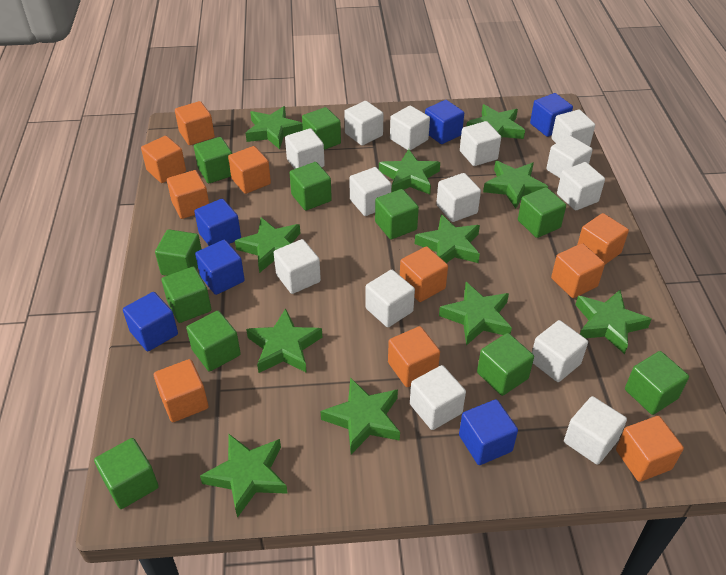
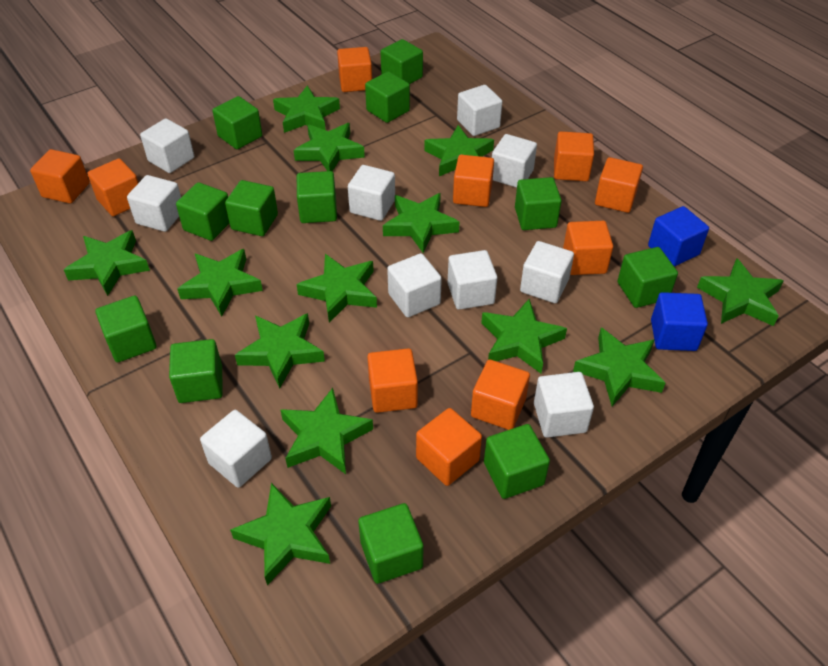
blue cube: [123,292,178,351] [194,199,241,246] [195,240,245,295] [425,100,464,144] [459,399,518,465] [530,93,573,137] = 6 -> [648,206,709,267] [651,292,708,351] = 2
green cube: [94,438,158,509] [155,229,201,276] [162,266,211,323] [186,311,241,371] [194,137,232,183] [290,162,332,211] [302,107,341,150] [375,189,419,239] [477,333,534,396] [518,187,566,238] [625,351,689,415] = 11 -> [95,296,157,362] [169,339,223,403] [176,182,230,241] [212,96,262,149] [225,180,278,236] [297,171,337,223] [358,503,424,584] [365,71,410,123] [380,39,423,84] [484,424,550,499] [515,177,562,230] [618,247,678,308] = 12
green star: [200,433,288,518] [235,218,300,273] [246,106,303,149] [246,308,322,373] [321,378,400,454] [379,149,440,194] [415,214,480,263] [439,282,512,345] [466,104,525,139] [483,161,548,209] [576,290,652,354] = 11 -> [64,230,150,296] [178,249,263,317] [230,483,331,585] [235,313,325,388] [273,85,340,133] [281,388,373,474] [294,123,365,172] [297,254,377,323] [383,193,459,253] [424,125,494,176] [481,299,567,373] [573,328,666,406] [697,258,784,326] = 13
white cube: [274,239,321,294] [285,128,325,169] [344,101,384,145] [349,167,391,216] [365,270,415,327] [390,106,430,151] [410,365,466,430] [436,173,481,222] [460,121,501,166] [532,320,588,382] [546,136,593,178] [551,110,595,147] [557,162,605,211] [564,396,627,465] = 14 -> [127,175,181,232] [140,118,194,173] [200,410,272,488] [348,165,395,221] [387,253,442,317] [448,250,497,310] [457,85,502,136] [492,134,537,188] [520,241,574,303] [534,372,594,438] = 10

